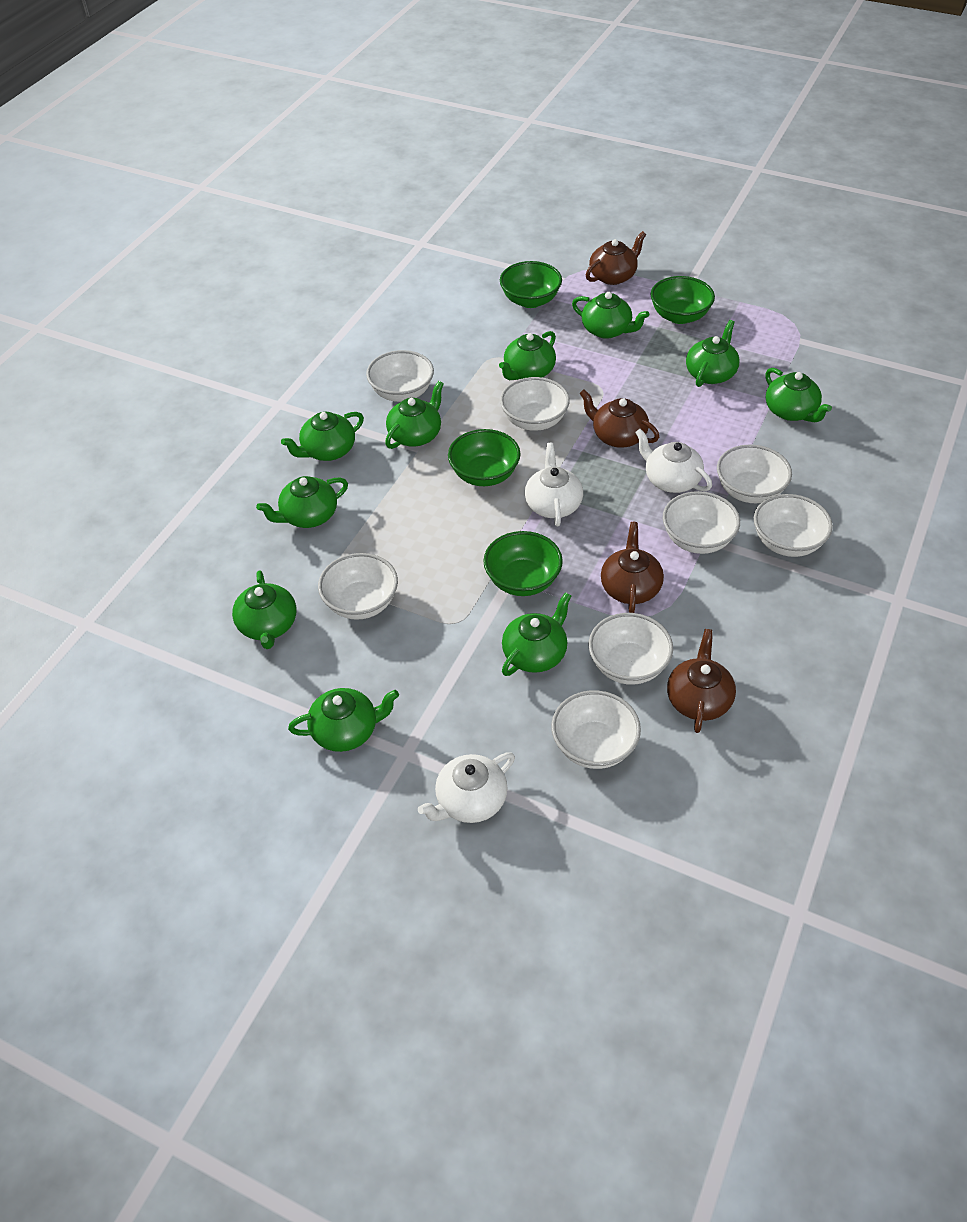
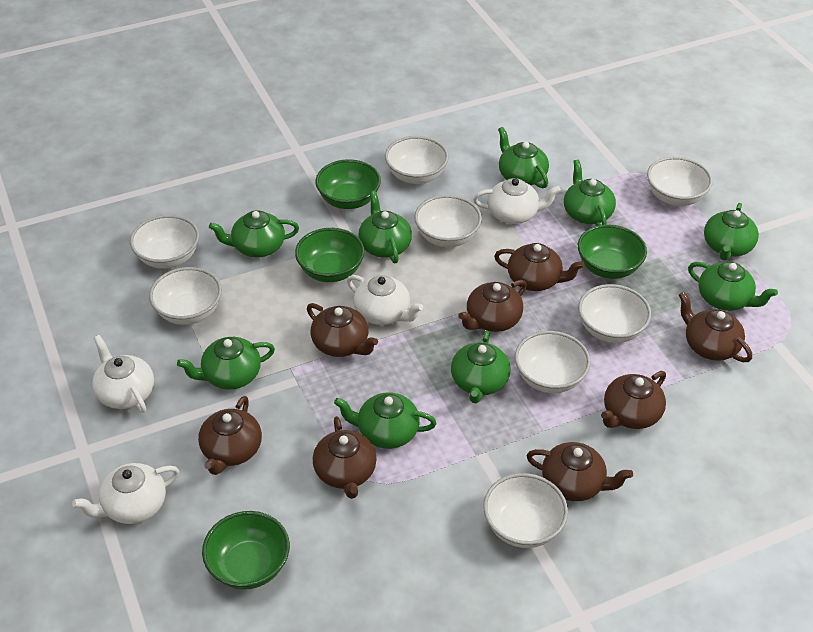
brown teapot: [579,389,659,448] [586,231,646,285] [601,522,664,613] [667,629,736,733] = 4 -> [198,396,262,475] [307,303,378,357] [313,416,377,499] [458,280,527,332] [494,243,585,291] [527,442,633,501] [601,371,666,429] [679,292,752,362] = 8
green teapot: [232,571,296,649] [256,476,348,528] [281,412,364,461] [288,688,399,752] [385,381,444,449] [499,331,556,380] [502,592,571,676] [572,292,649,339] [686,320,740,387] [765,368,832,422] = 10 -> [177,337,275,390] [209,210,299,257] [334,392,436,449] [358,191,412,263] [451,330,510,403] [498,127,549,188] [564,160,616,226] [688,262,778,311] [704,203,759,260] = 9
white teapot: [418,752,515,823] [525,443,583,526] [635,429,712,493] = 3 -> [72,463,179,524] [92,335,154,413] [347,275,423,325] [473,178,561,224] = 4

